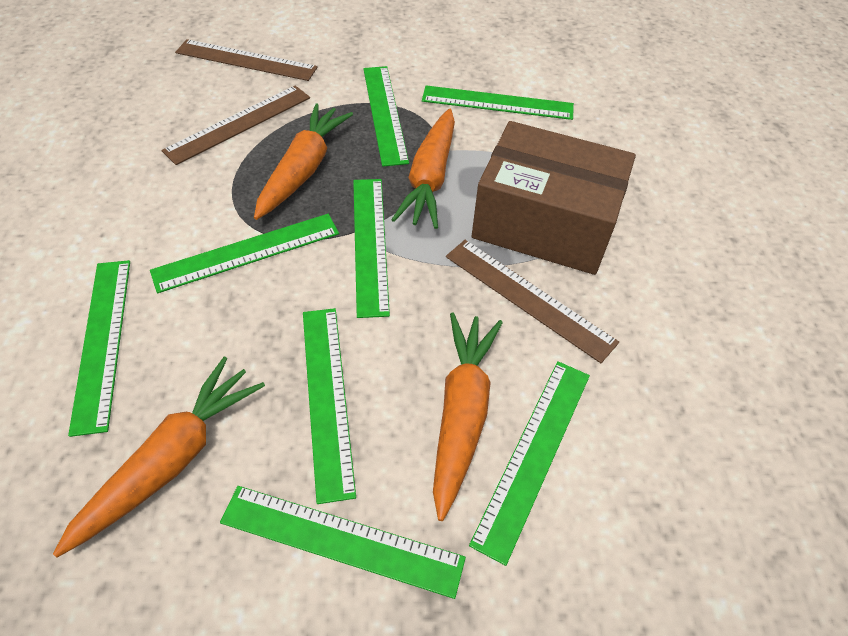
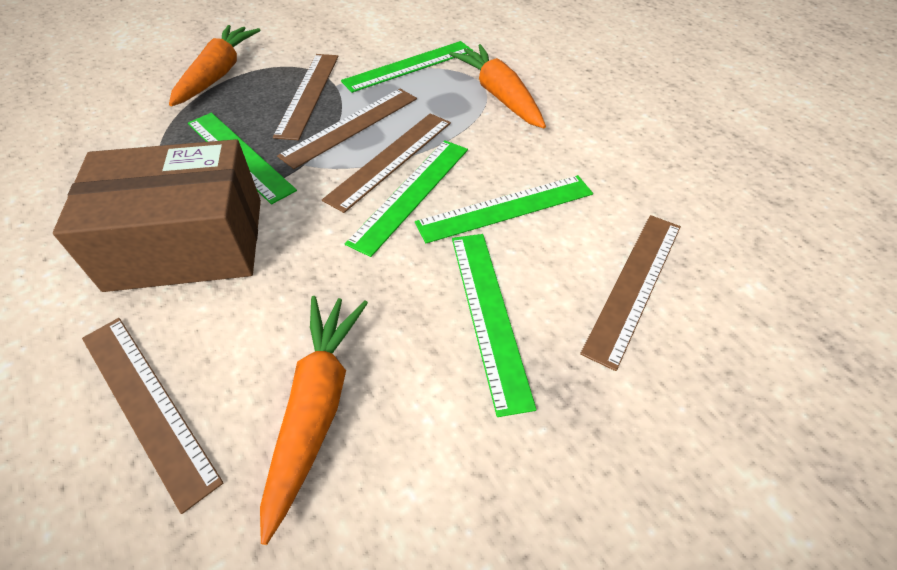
brown ruler: [162,85,310,165] [175,39,318,81] [446,240,619,363] = 3 -> [82,318,223,514] [273,54,339,140] [277,89,417,169] [322,113,451,213] [580,215,681,371] = 5
green ruler: [68,260,130,437] [150,214,339,293] [220,486,466,599] [303,308,356,504] [353,179,390,318] [364,66,409,167] [422,85,574,120] [469,361,590,566] = 8 -> [188,113,297,204] [341,41,473,93] [345,140,468,257] [415,175,593,243] [452,234,537,417] = 5
orange carrot: [53,356,265,558] [254,103,353,220] [391,108,455,229] [433,313,503,521] = 4 -> [169,25,260,106] [260,296,368,545] [449,44,546,128] = 3

